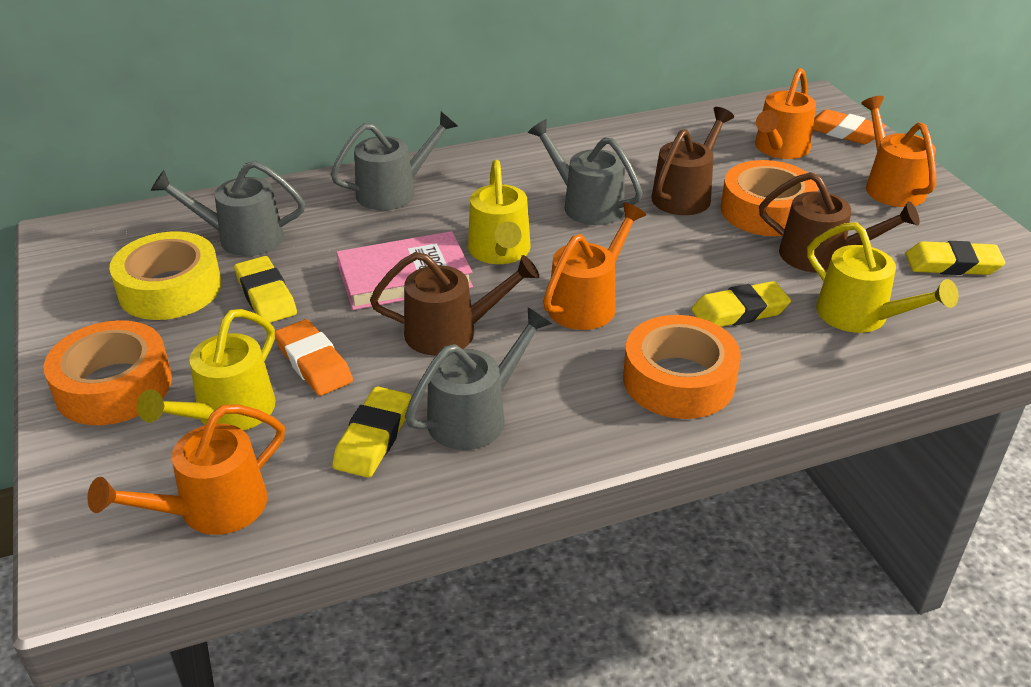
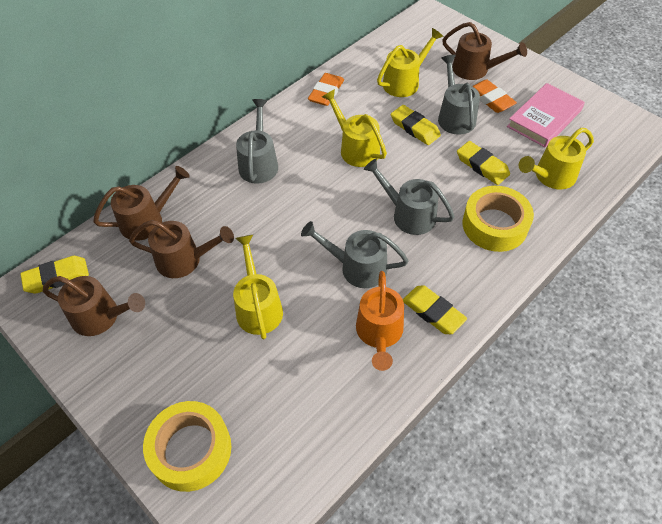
brown watering can: [370,252,539,356] [651,107,734,215] [759,172,920,272] = 3 -> [43,276,145,336] [93,166,190,241] [129,220,234,278] [442,22,527,80] = 4
orange tape: [44,320,172,425] [623,315,741,419] [721,160,819,236] = 3 -> none = 0
orange watering can: [87,405,285,535] [543,203,646,330] [755,68,816,159] [861,96,936,207] = 4 -> [356,271,404,371] = 1
yellow tape: [109,231,221,320] = 1 -> [143,401,231,492] [463,186,534,252] = 2
yellow watering can: [137,309,276,431] [468,160,531,264] [807,222,959,333] = 3 -> [233,235,283,339] [322,89,387,167] [377,28,444,97] [519,128,594,189] = 4

